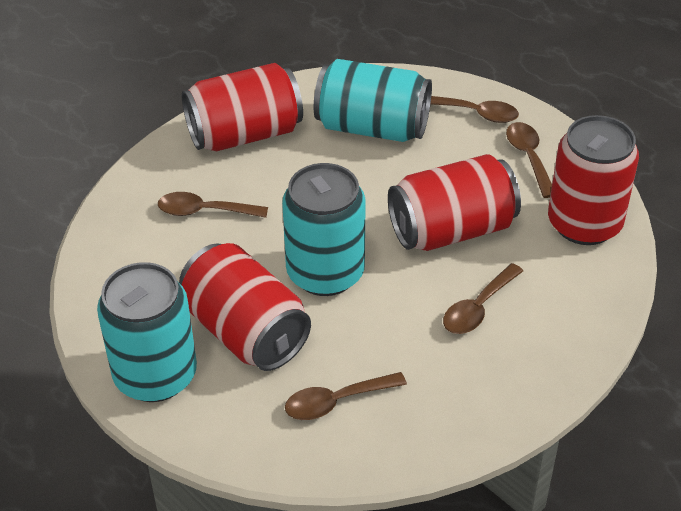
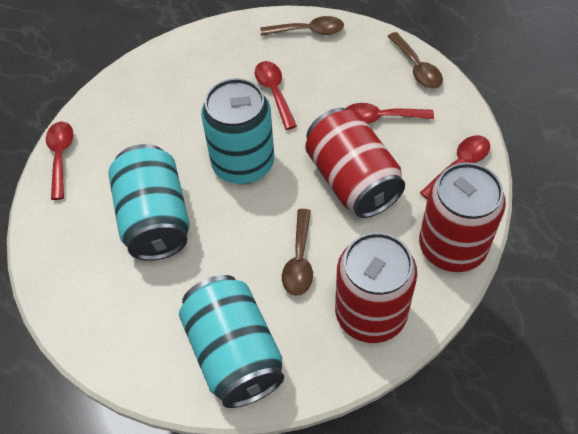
brown spoon: [158,192,268,218] [285,372,407,420] [431,96,519,123] [443,263,523,334] [506,122,552,198] = 5 -> [261,16,344,36] [282,209,313,296] [387,32,443,89] = 3
red can: [179,243,311,371] [182,63,303,151] [388,154,521,251] [548,115,639,245] = 4 -> [305,108,405,218] [335,232,417,343] [419,163,506,272] = 3
red spoon: none = 0 -> [46,122,73,200] [255,61,297,130] [345,103,434,124] [420,135,490,199] = 4

